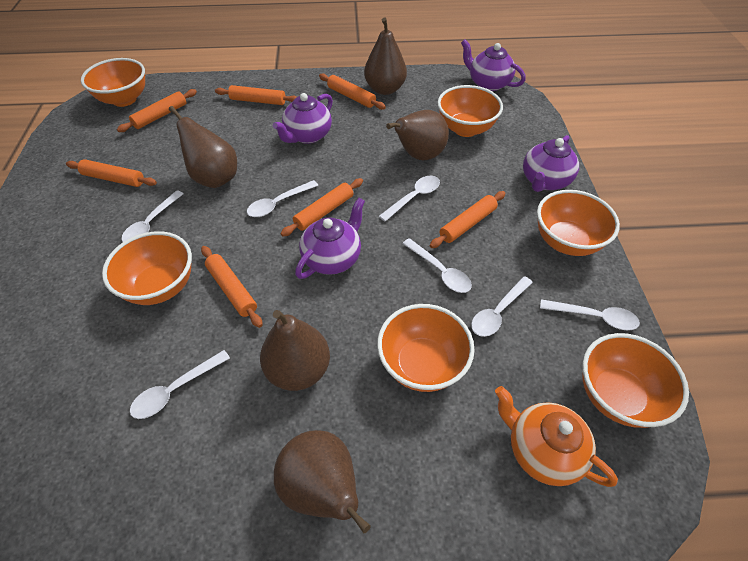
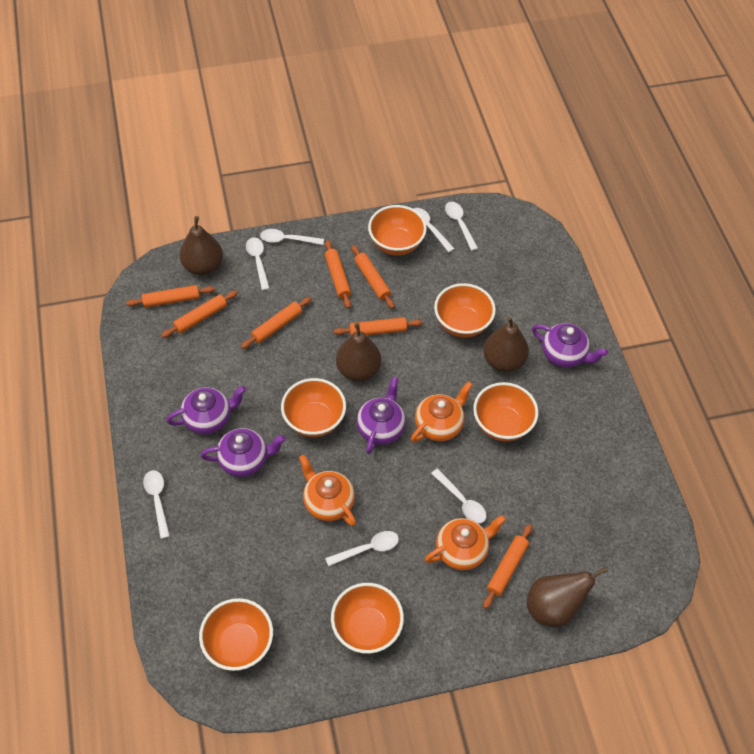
brown pear: [169,106,237,188] [260,310,330,391] [274,430,371,533] [364,18,407,95] [386,110,449,160] = 5 -> [180,216,223,275] [336,323,381,381] [484,316,529,372] [527,567,608,627] = 4
orange teapot: [495,386,618,487] = 1 -> [299,455,356,526] [411,381,473,442] [425,515,506,570] = 3

